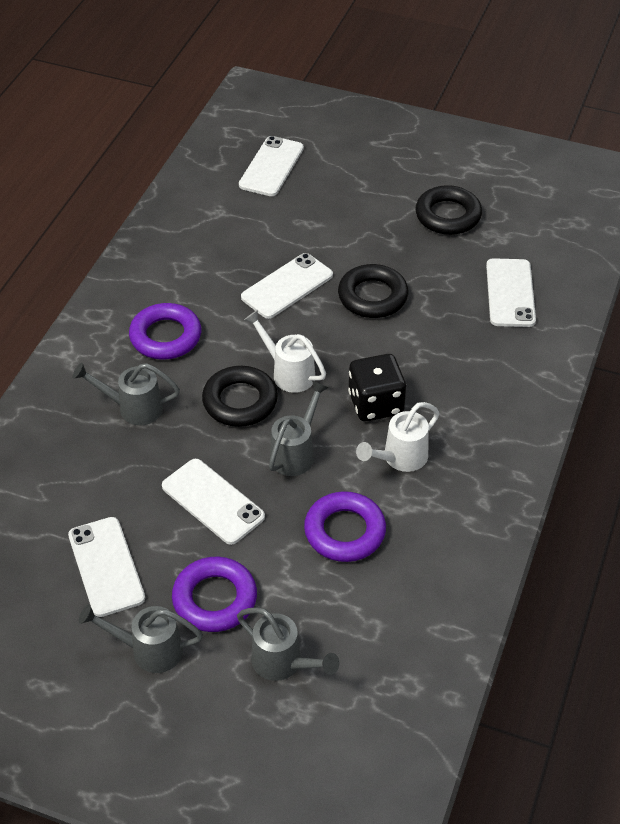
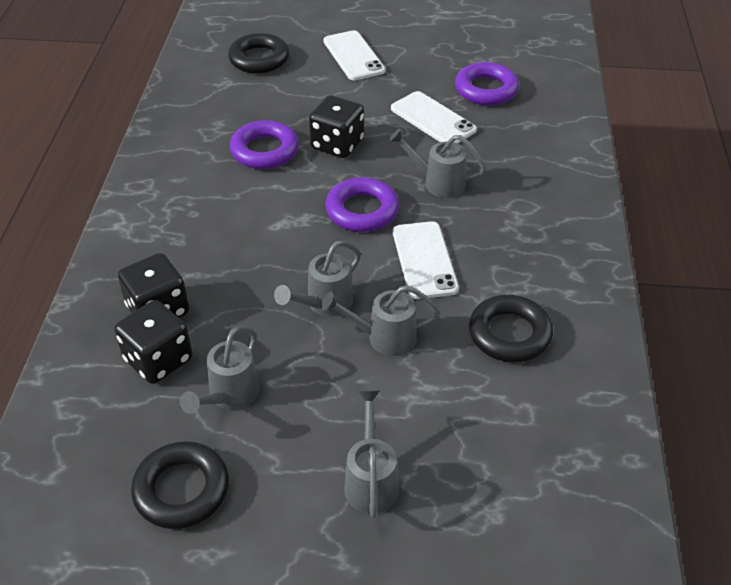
black dice: [348,354,406,421] = 1 -> [114,300,192,384] [118,253,189,318] [309,95,364,158] = 3
grey watering can: [72,363,180,425] [79,604,203,673] [237,607,339,681] [269,381,329,476] = 4 -> [180,326,260,414] [274,241,361,317] [321,285,440,356] [344,390,399,518] [389,128,486,198] = 5
white phone: [68,517,145,617] [162,459,265,545] [239,136,304,196] [241,253,333,319] [486,258,536,327] = 5 -> [324,30,385,80] [391,91,477,144] [393,221,459,299] = 3
white watering can: [244,310,326,393] [356,402,440,472] = 2 -> none = 0

